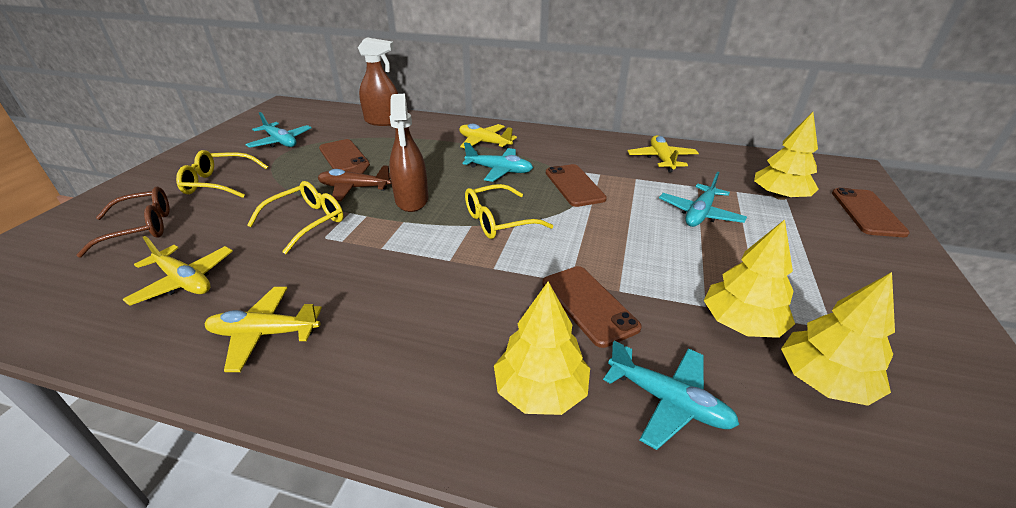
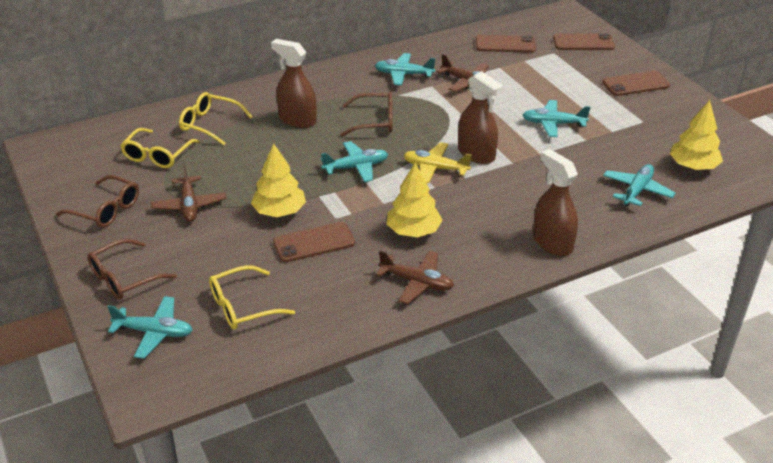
brown glasses: [76,187,170,257] = 1 -> [56,175,139,228] [87,239,177,300] [340,92,392,137] = 3
brown plane: [318,163,391,201] = 1 -> [151,163,226,222] [376,250,454,304] [437,54,489,92] = 3
brown spray bottle: [358,38,398,126] [389,94,428,212] = 2 -> [271,39,317,128] [458,71,504,164] [533,149,578,256] = 3
turquoise plane: [245,112,312,148] [462,142,533,182] [603,341,739,450] [659,172,747,227] = 4 -> [108,296,193,359] [321,141,388,182] [375,53,435,85] [523,100,591,137] [603,164,676,207] = 5
yellow plane: [122,236,233,306] [205,287,322,372] [459,124,517,149] [628,135,699,172] = 4 -> [403,142,472,184] = 1
yellow tree: [494,282,590,415] [704,219,795,338] [754,112,818,200] [781,272,895,406] = 4 -> [251,143,306,217] [387,162,443,237] [669,100,723,170] = 3

